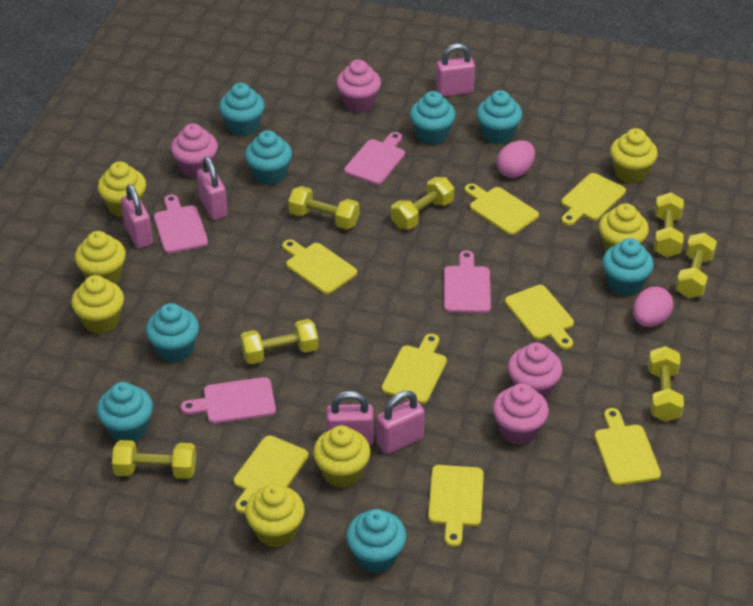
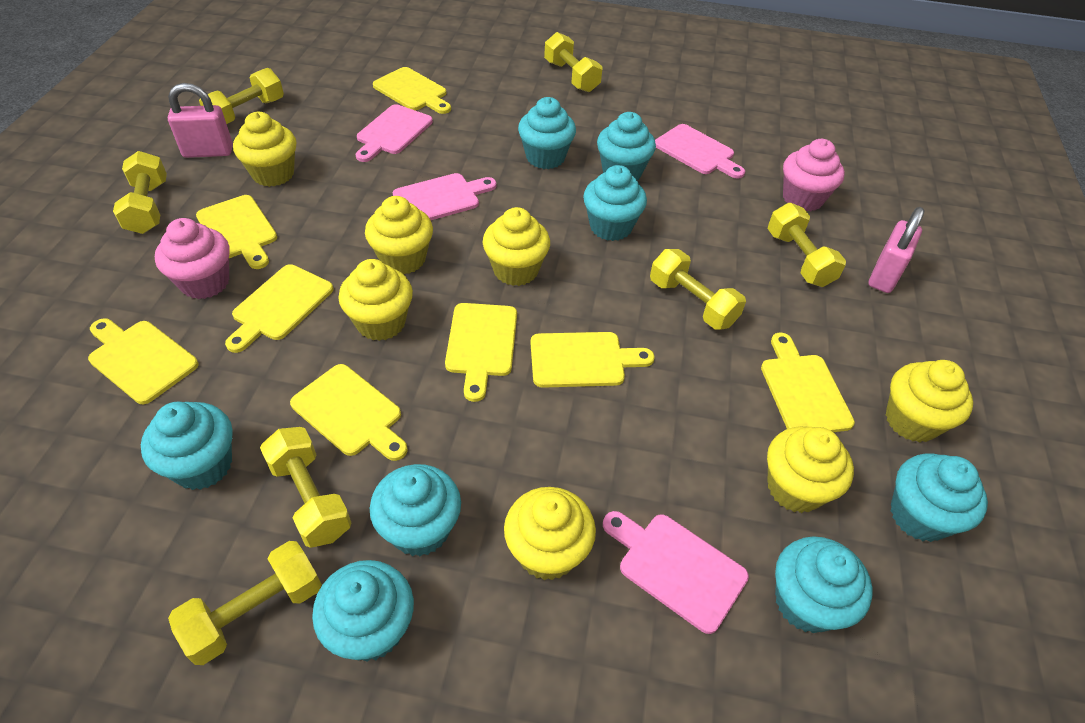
pink cupcake: [171,123,218,178] [336,60,381,113] [493,383,549,445] [508,342,562,399] = 4 -> [155,218,229,299] [783,139,845,211] = 2
pink egg: [497,140,535,178] [633,287,673,327] = 2 -> none = 0
pink padlock: [121,184,153,249] [197,157,228,220] [326,391,374,446] [377,391,425,454] [436,44,475,97] = 5 -> [168,83,233,158] [868,207,925,293] = 2

